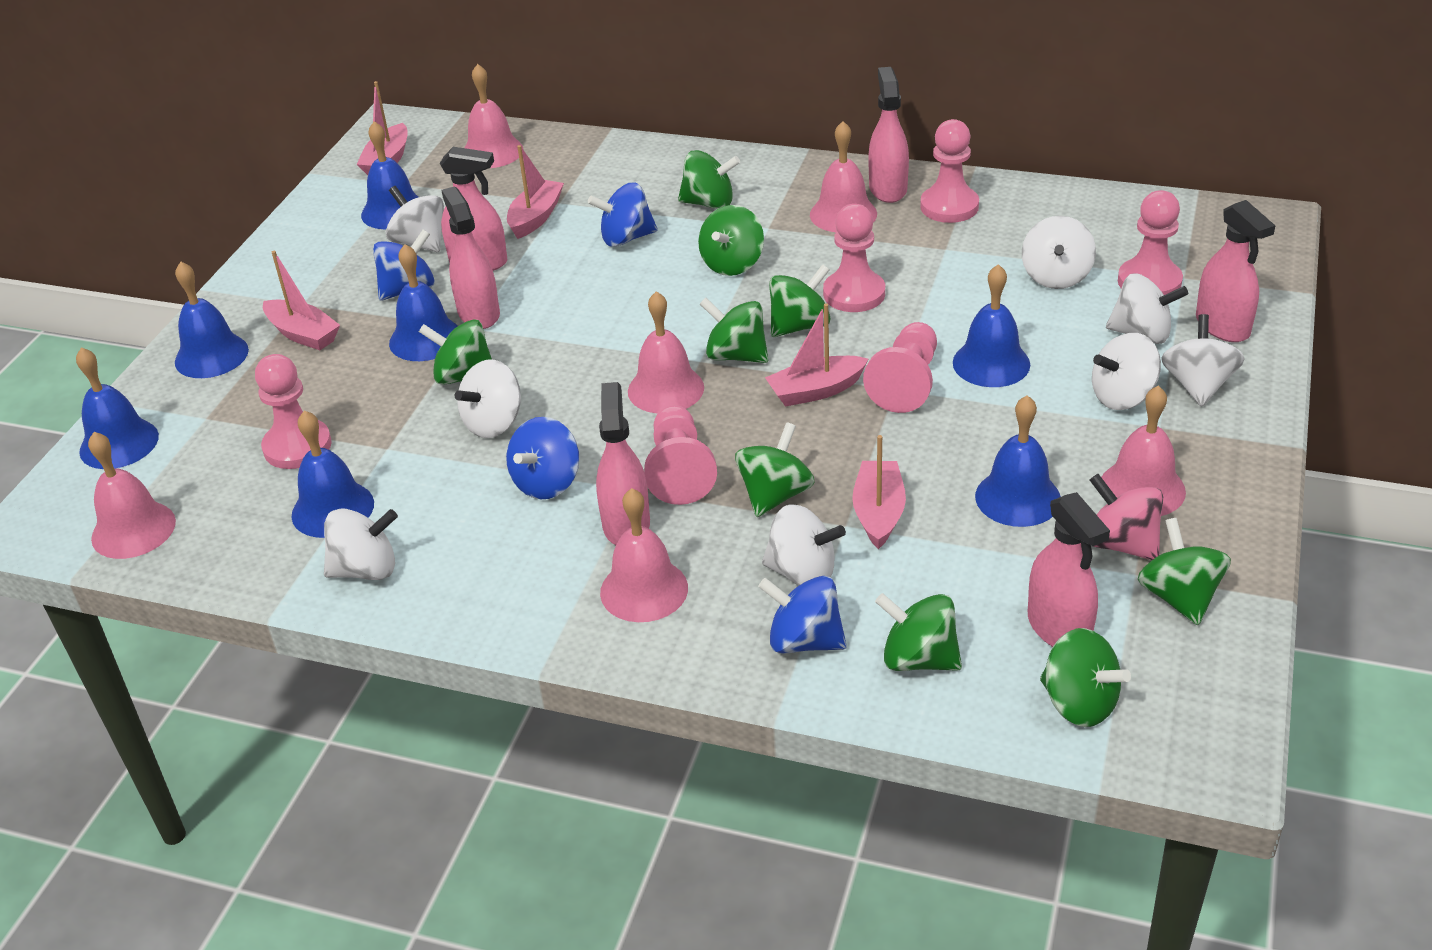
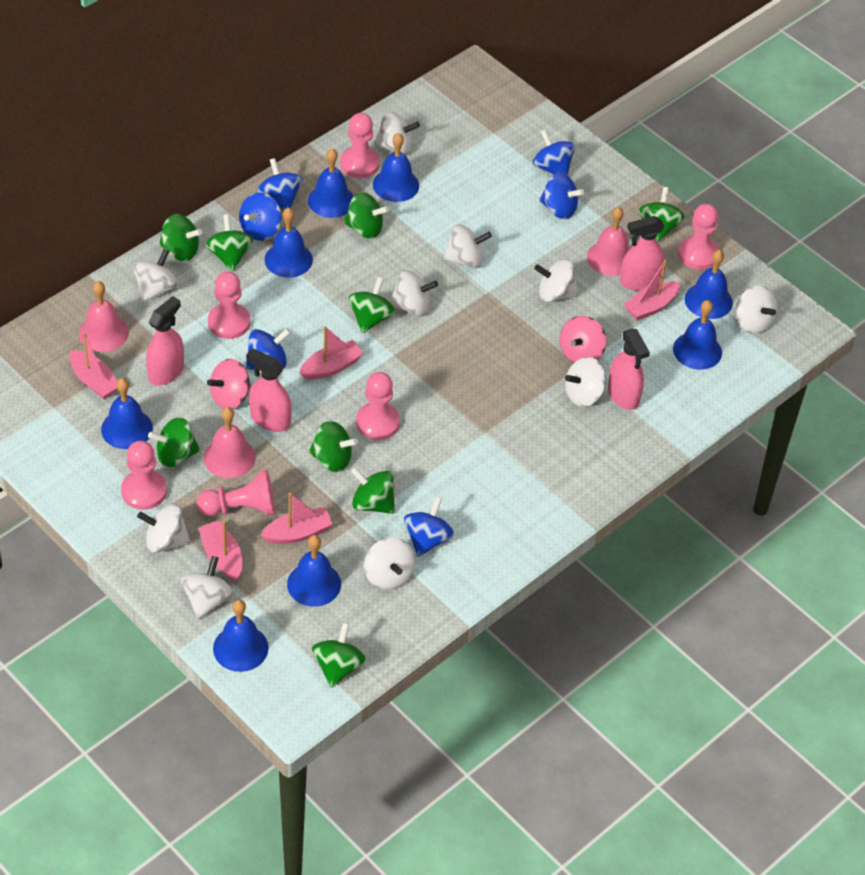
blue bell: [76,347,159,469] [175,262,249,378] [292,410,374,538] [361,121,418,229] [389,244,458,361] [953,264,1030,387] [975,395,1061,527] = 7 -> [101,378,153,449] [213,599,269,672] [265,208,313,278] [287,535,341,607] [308,148,354,218] [373,133,419,202] [673,300,722,370] [685,250,733,319] = 8
blue spinning top: [373,230,435,301] [506,417,579,499] [588,183,658,247] [758,576,847,654] = 4 -> [239,193,281,241] [246,328,291,370] [257,158,303,210] [404,497,454,557] [533,129,575,176] [539,173,585,219] = 6
pink bell: [88,432,176,559] [465,64,523,168] [600,488,688,622] [628,291,704,413] [810,121,877,232] [1101,386,1186,516] = 6 -> [79,281,129,352] [204,407,256,478] [587,207,629,276] = 3
pink spinning top: [1090,474,1163,560] = 1 -> [207,359,251,409] [560,316,607,363] = 2
pink spray bottle: [440,147,507,271] [441,186,500,329] [596,382,650,545] [869,67,909,203] [1028,492,1110,647] [1196,200,1275,342] = 6 -> [146,296,184,386] [246,349,292,432] [608,329,650,410] [620,216,665,291] = 4
white spinning top: [324,508,398,580] [386,186,444,252] [455,359,521,438] [762,505,846,586] [1022,216,1096,289] [1092,333,1161,410] [1106,273,1188,344] [1161,314,1245,407] = 8 -> [133,248,178,302] [137,504,191,553] [181,556,234,619] [364,537,416,590] [374,112,420,155] [390,270,438,316] [443,224,492,268] [534,259,579,302] [565,357,606,407] [736,285,777,334] = 10

